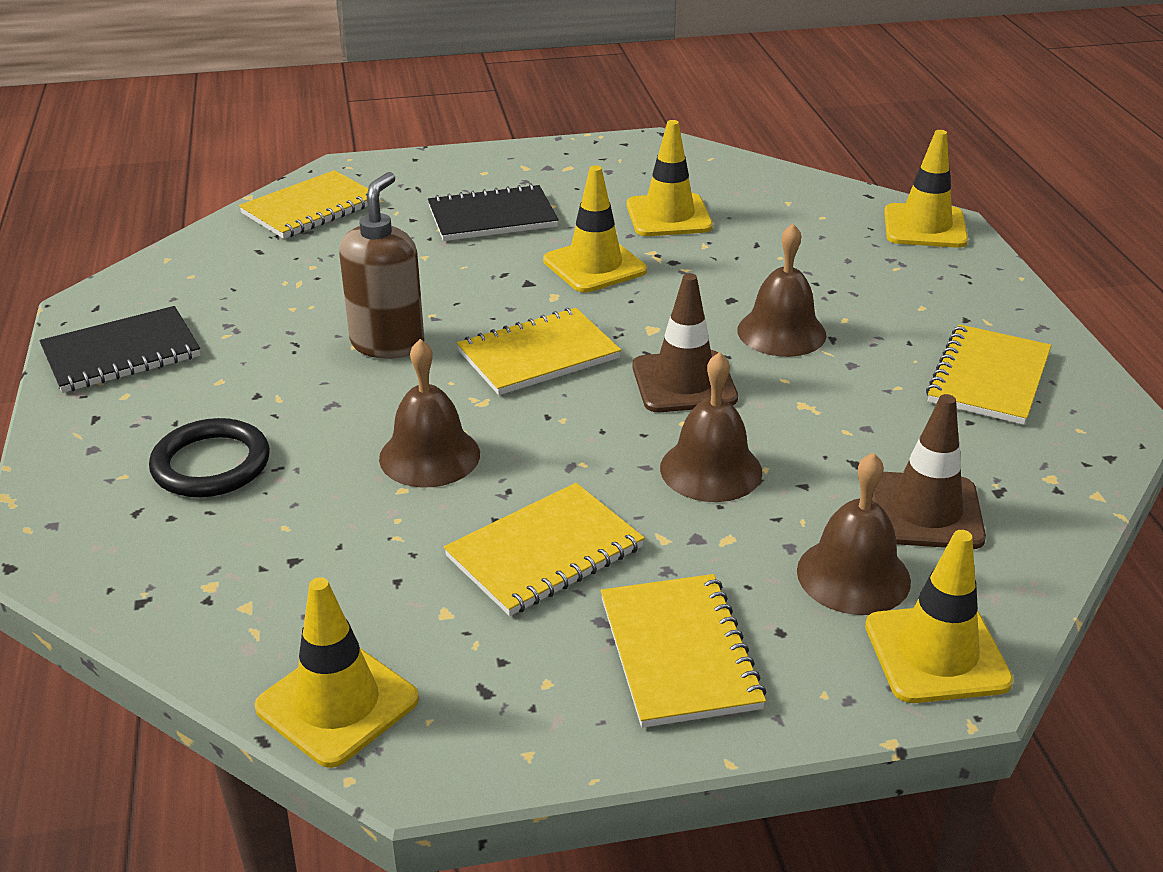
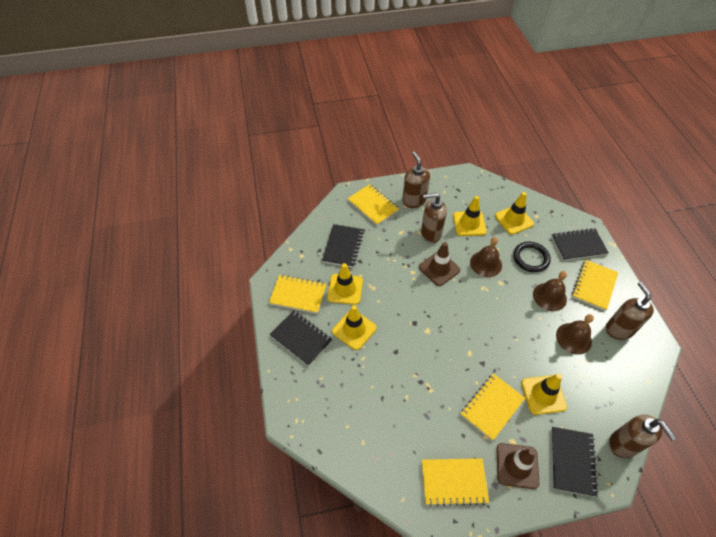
black notebook: [39,306,200,393] [428,184,559,241] = 2 -> [269,310,332,366] [322,224,364,268] [551,228,609,261] [551,427,598,497] = 4
brown bell: [379,339,480,488] [660,352,762,502] [737,224,827,357] [797,452,911,615] = 4 -> [470,237,502,277] [533,271,567,311] [556,314,594,355] = 3
brown soap dispenser: [339,172,424,359] = 1 -> [402,151,430,208] [421,193,447,243] [606,282,654,340] [609,415,676,458] = 4

